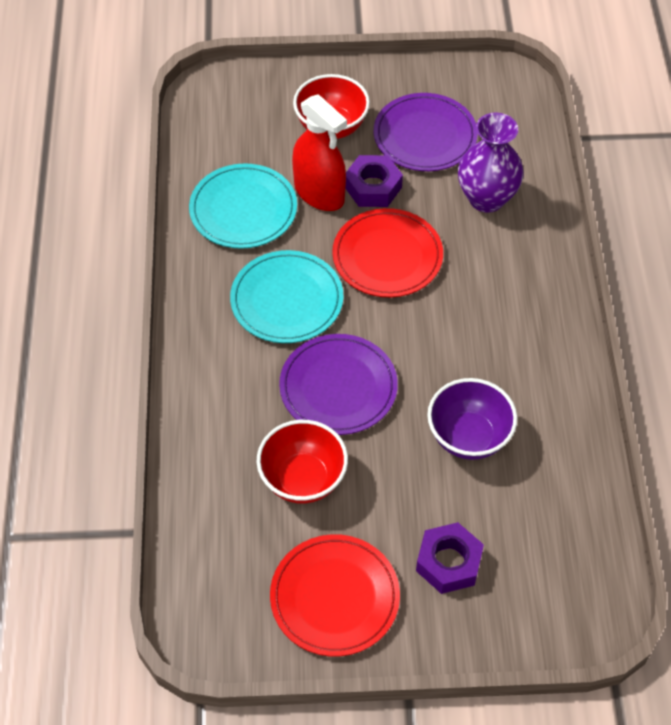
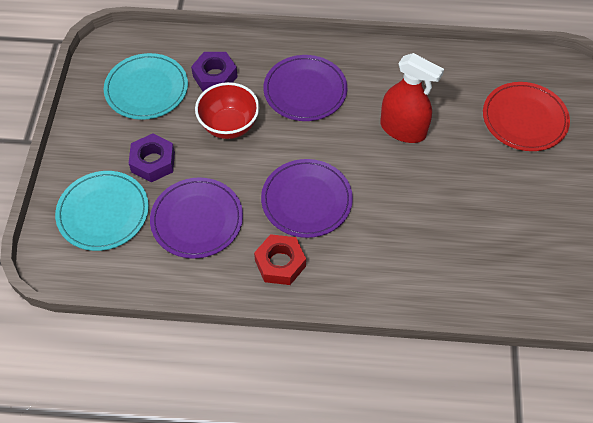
purple bowl: [427,378,517,460] = 1 -> none = 0
purple plate: [279,334,398,435] [374,93,478,171] = 2 -> [150,177,243,259] [261,159,353,238] [263,55,347,121] = 3
purple vase: [458,112,524,213] = 1 -> none = 0
red bowl: [257,420,348,504] [293,74,370,139] = 2 -> [195,82,259,139] = 1
red nut: none = 0 -> [254,234,306,285] = 1
red plate: [270,534,400,657] [332,208,443,297] = 2 -> [483,82,570,151] = 1

